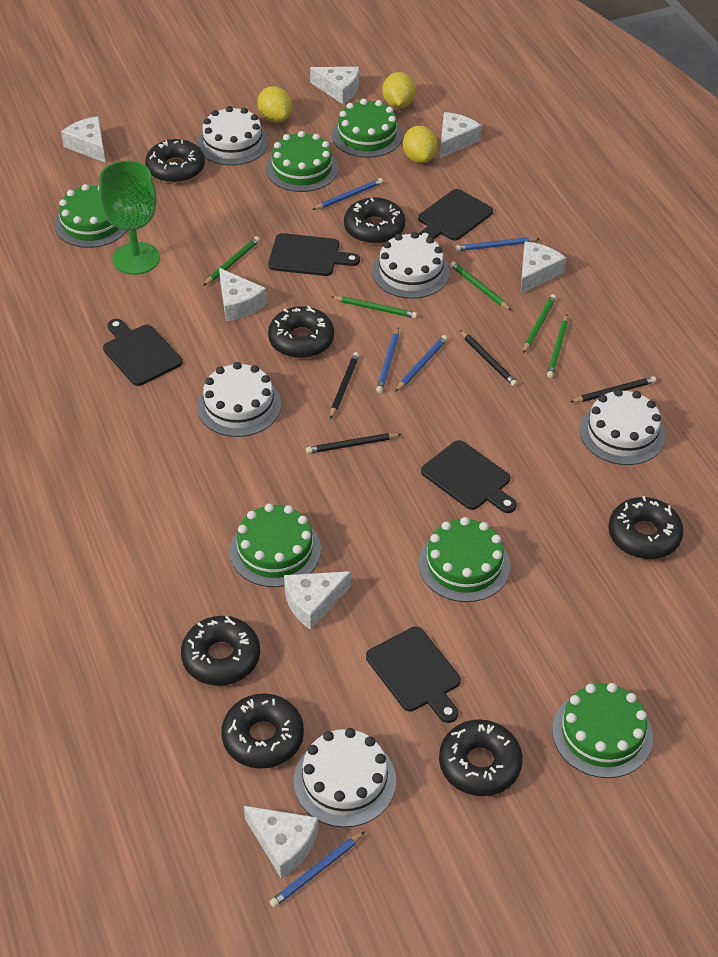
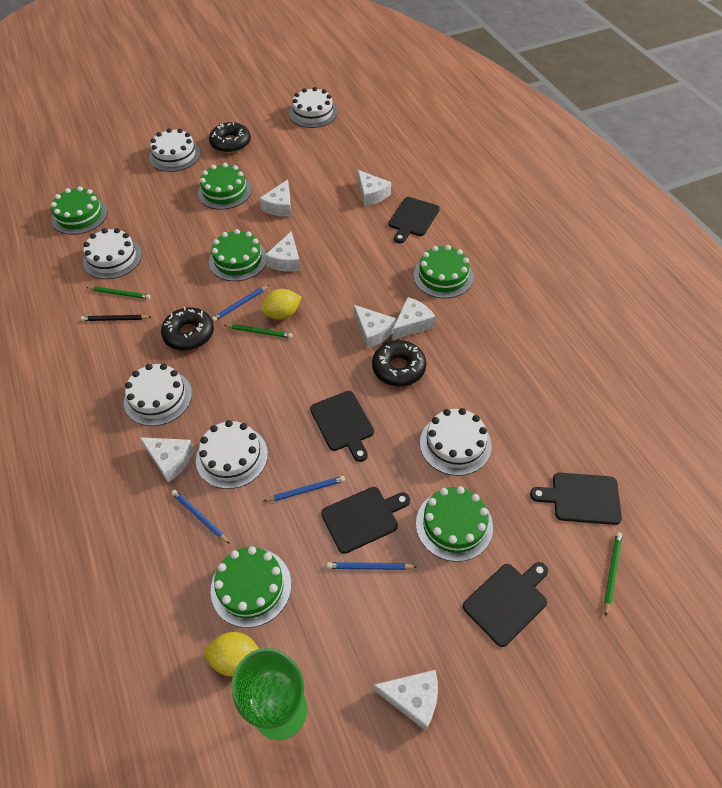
black donut: [145,139,205,183] [181,616,260,686] [221,693,304,769] [268,306,334,358] [344,197,405,244] [439,719,523,796] [608,496,684,559] = 7 -> [161,307,214,351] [209,122,251,153] [372,340,426,386] = 3
black pencil: [306,433,402,454] [330,352,360,419] [460,330,518,387] [570,376,656,402] = 4 -> [81,315,151,321] = 1
blue pencil: [270,832,365,907] [312,178,383,210] [376,327,399,393] [395,335,448,392] [455,237,539,251] = 5 -> [171,490,230,544] [212,285,269,321] [263,476,345,502] [327,562,417,570] = 4
green pencil: [203,236,260,286] [332,296,417,318] [450,261,511,310] [523,294,556,353] [547,315,568,378] = 5 -> [86,286,151,299] [224,324,293,338] [604,532,622,617] = 3
white cake: [197,106,268,166] [197,362,281,437] [294,728,396,827] [372,232,450,299] [580,389,666,465] = 5 -> [83,228,142,279] [124,363,192,426] [149,128,201,172] [196,420,268,489] [289,87,337,128] [420,408,492,476] = 6
yellow lemon: [258,86,292,122] [382,72,416,108] [403,126,438,163] = 3 -> [204,632,259,676] [261,289,301,320] = 2

